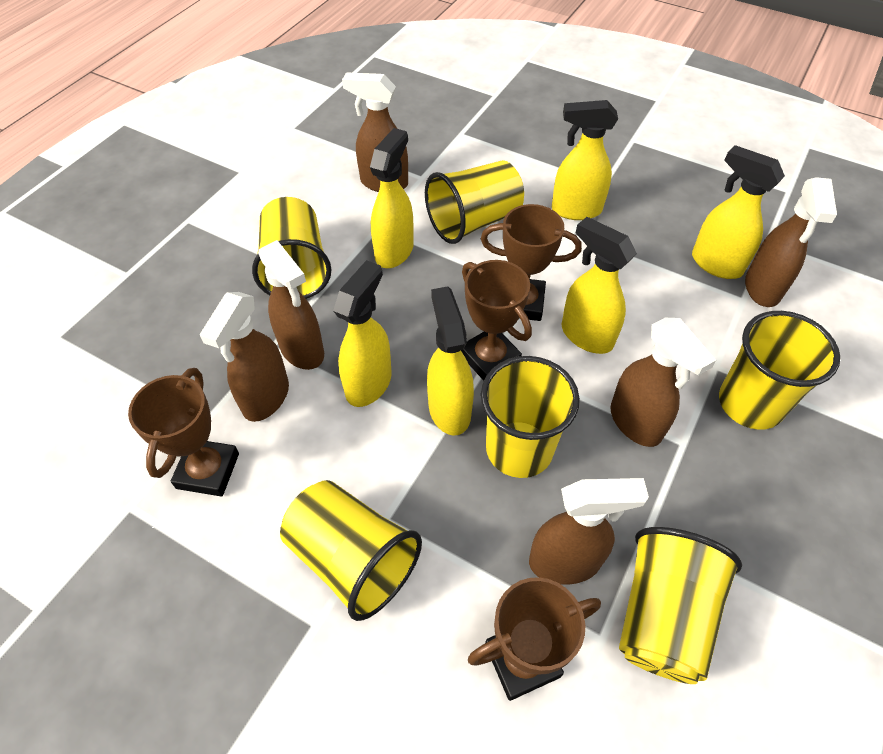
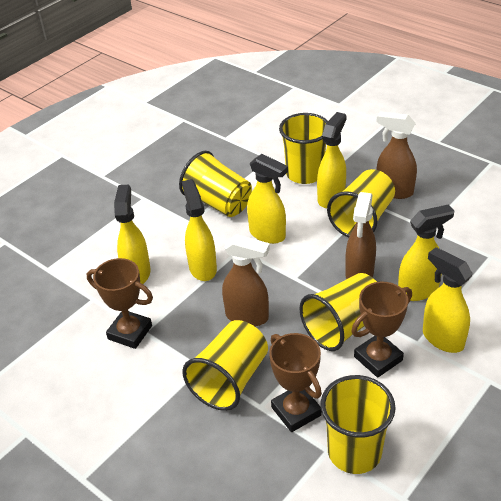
brown spray bottle: [200,292,289,422] [258,240,324,370] [342,72,408,192] [529,478,649,585] [610,318,716,447] [745,177,837,307] = 6 -> [222,234,270,327] [345,192,376,279] [377,111,417,199] = 3
brown trophy: [128,368,239,496] [461,260,532,381] [468,577,601,701] [481,204,582,321] = 4 -> [87,258,153,349] [269,333,322,432] [351,281,412,378] = 3

